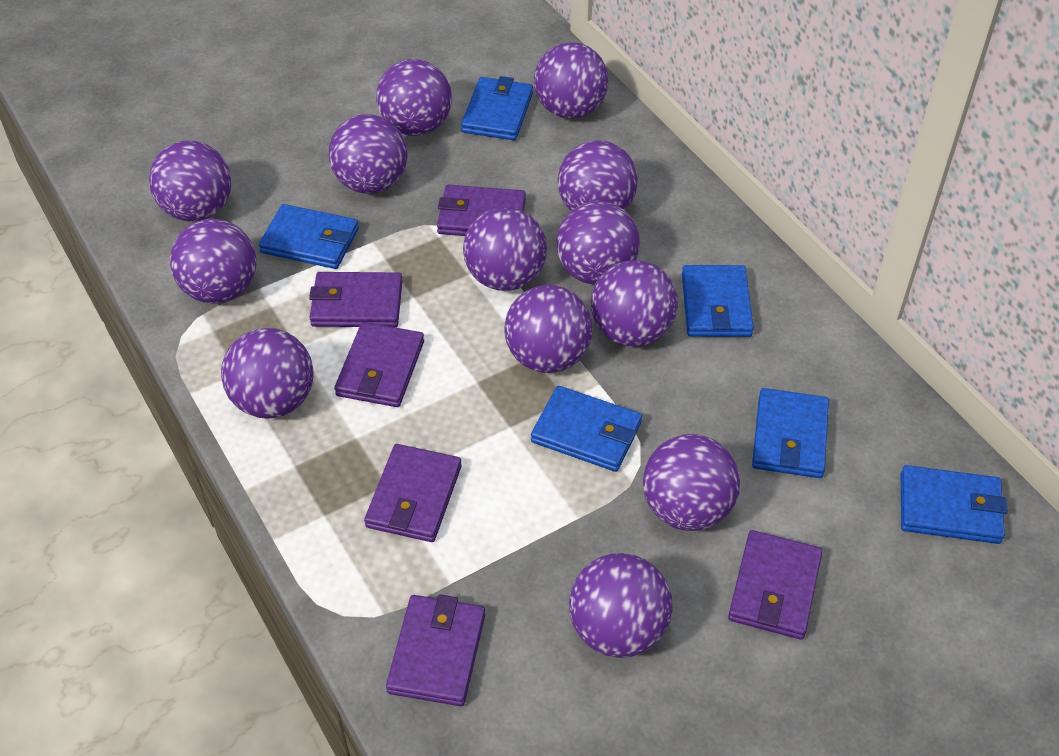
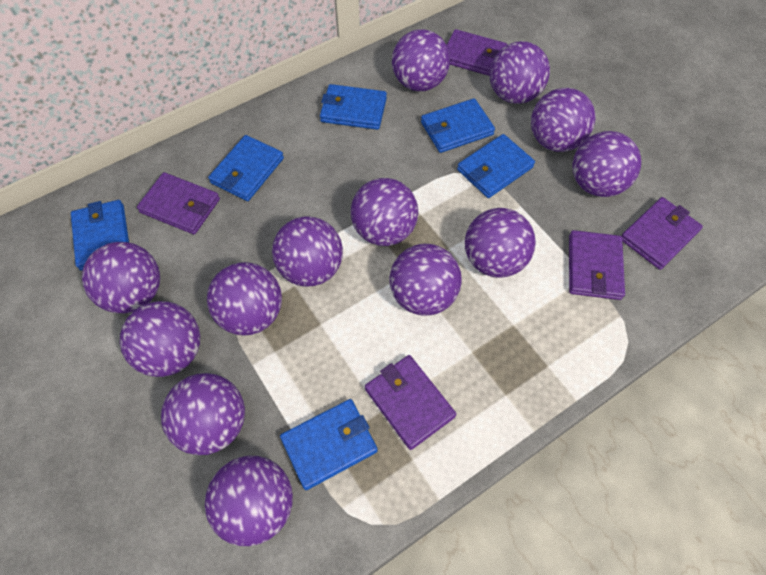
purple wallet: [309,272,403,327] [335,322,424,407] [364,444,462,542] [386,594,485,706] [437,185,526,236] [728,530,822,640] = 6 -> [137,172,220,235] [365,355,456,450] [447,29,507,76] [569,230,625,300] [622,197,703,270] = 5

